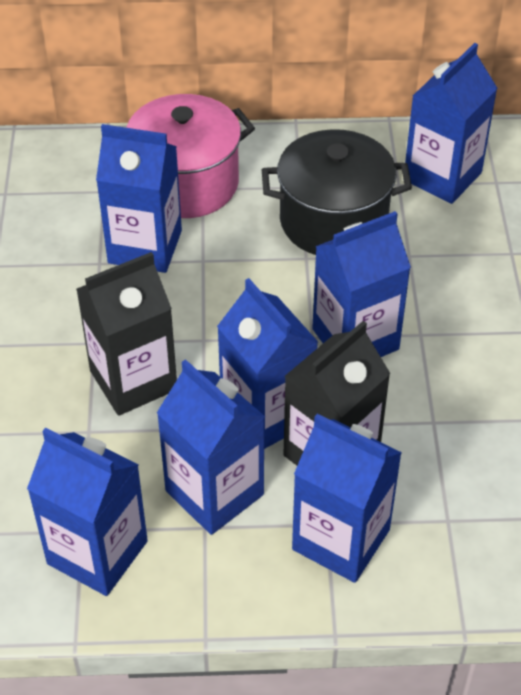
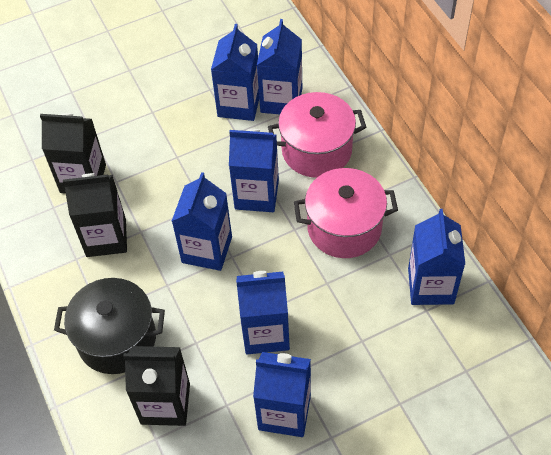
black carton: [76,252,177,416] [283,321,390,466] = 2 -> [40,113,106,194] [63,173,127,257] [123,346,190,426] = 3
pink pot: [126,94,255,218] = 1 -> [268,92,366,178] [294,168,398,258] = 2

